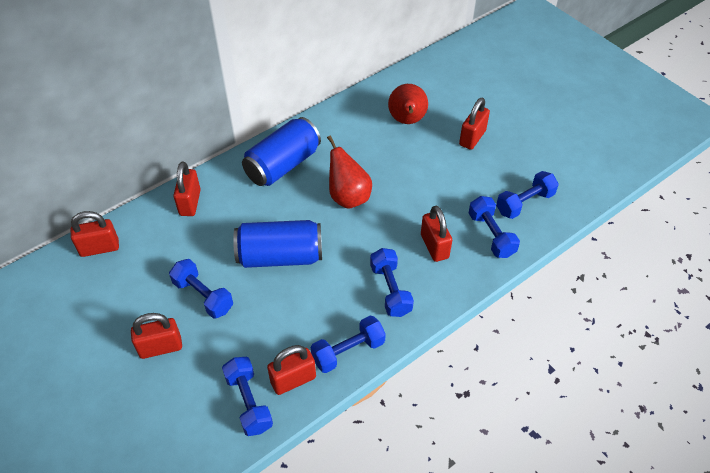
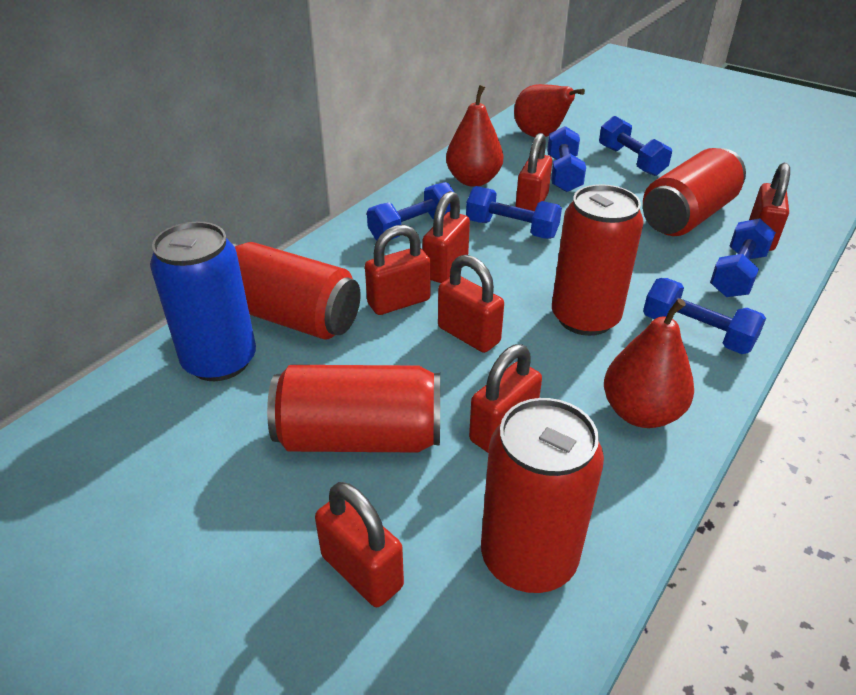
blue can: [233,220,322,268] [242,117,321,186] = 2 -> [150,222,256,381] = 1
red can: none = 0 -> [233,242,361,339] [267,365,440,453] [481,398,604,593] [552,184,644,336] [643,148,746,236] = 5
red padlock: [71,211,119,257] [131,313,182,359] [174,162,201,216] [267,345,316,395] [421,206,452,262] [459,98,490,150] = 6 -> [315,482,404,607] [365,225,431,315] [422,191,470,283] [438,255,504,353] [469,344,542,453] [515,133,552,211] [749,163,790,251] = 7
red pear: [327,135,372,209] [388,84,428,124] = 2 -> [446,85,503,187] [514,84,585,137] [604,298,694,428] = 3

